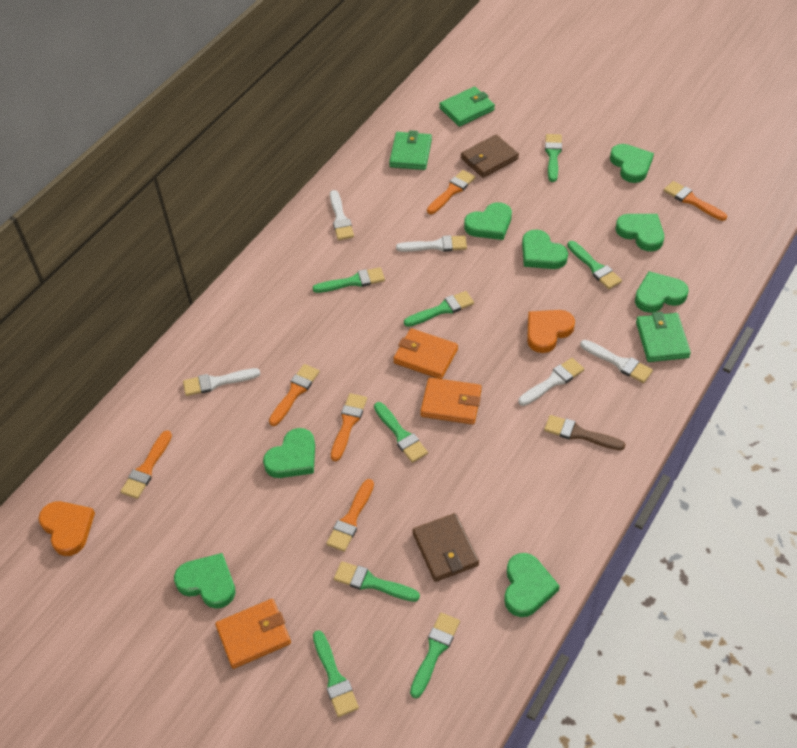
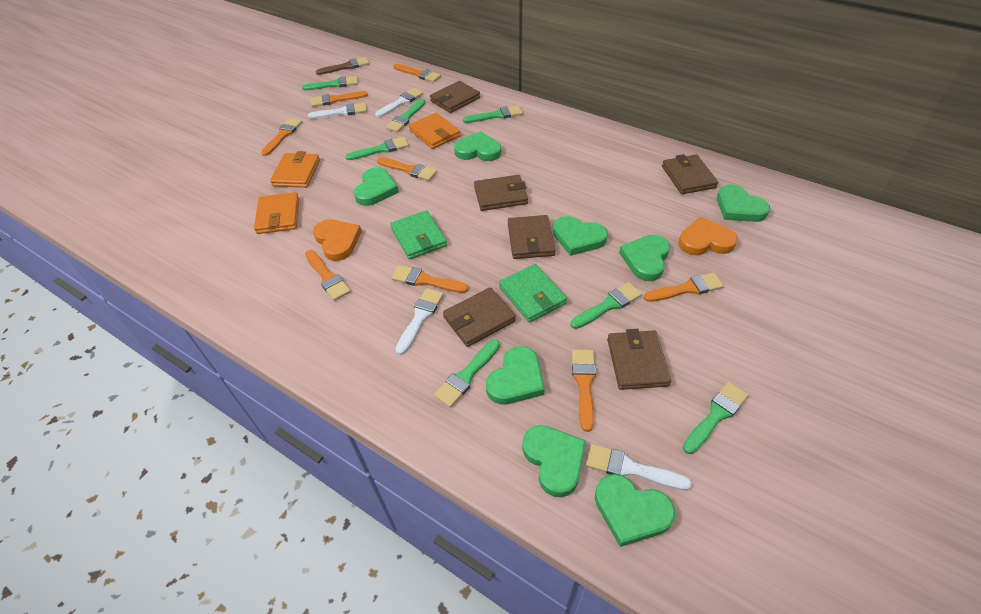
brown wallet: [412,513,479,582] [461,134,519,178] = 2 -> [430,81,480,113] [443,287,516,347] [474,175,528,211] [508,215,555,259] [607,329,671,390] [662,154,718,194] = 6
green brush: [313,267,385,293] [313,630,359,717] [334,561,420,602] [374,402,428,463] [404,291,474,327] [410,613,460,699] [545,134,562,182] [567,241,622,289] = 8 -> [302,76,358,90] [346,137,409,160] [386,99,426,132] [434,339,500,408] [463,105,523,123] [570,282,642,329] [683,382,748,454] = 7
green wallet: [389,130,432,170] [439,86,495,127] [636,312,691,362] = 3 -> [390,210,447,260] [499,264,567,322] = 2
orange brush: [120,430,172,499] [269,364,320,426] [326,479,374,552] [331,393,367,461] [427,170,476,214] [664,181,727,221] = 6 -> [261,118,302,156] [305,250,351,301] [310,91,368,107] [377,157,437,181] [391,265,468,293] [393,64,441,82] [572,349,596,432] [644,273,724,302] = 8
white brush: [183,368,260,396] [330,190,354,240] [396,235,467,252] [518,358,584,406] [580,340,653,383] = 5 -> [308,103,367,119] [375,88,423,118] [395,288,444,355] [586,444,692,491] = 4

